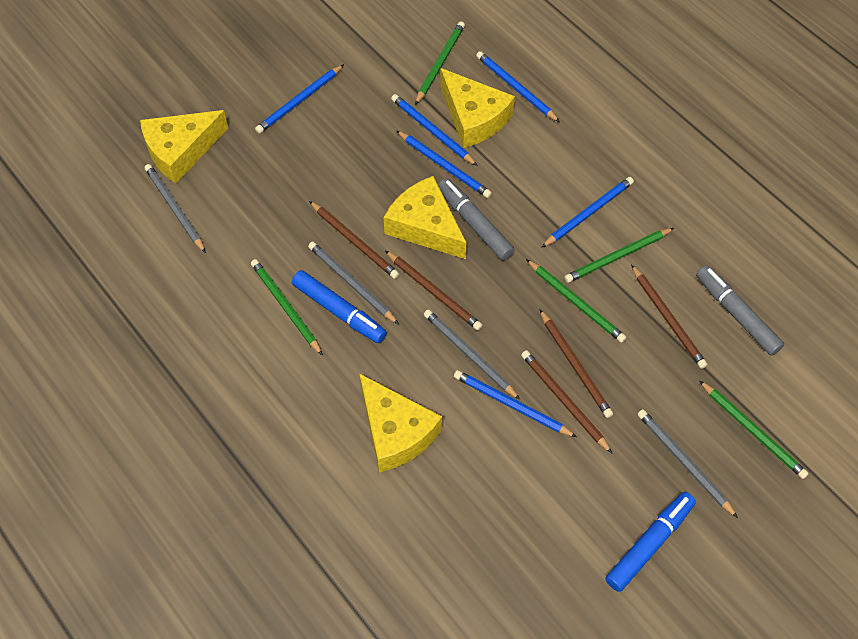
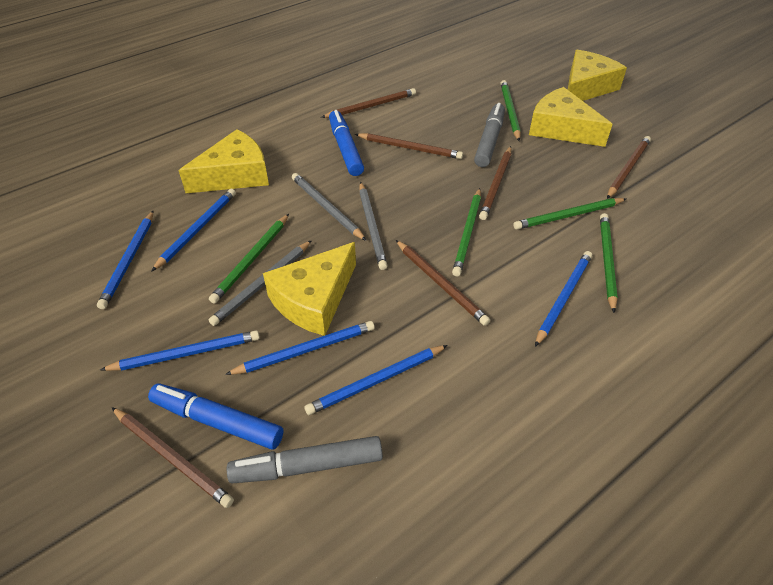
brown pencil: [309,201,399,279] [385,251,482,331] [521,350,613,454] [539,309,613,418] [631,265,707,369] = 5 -> [112,407,234,508] [321,88,416,118] [355,133,463,159] [396,240,490,326] [479,146,511,220] [607,136,651,199] = 6
grey pencil: [145,164,206,253] [308,242,399,324] [424,309,520,400] [638,409,738,518] = 4 -> [209,240,312,326] [292,173,366,241] [359,182,388,270] = 3

